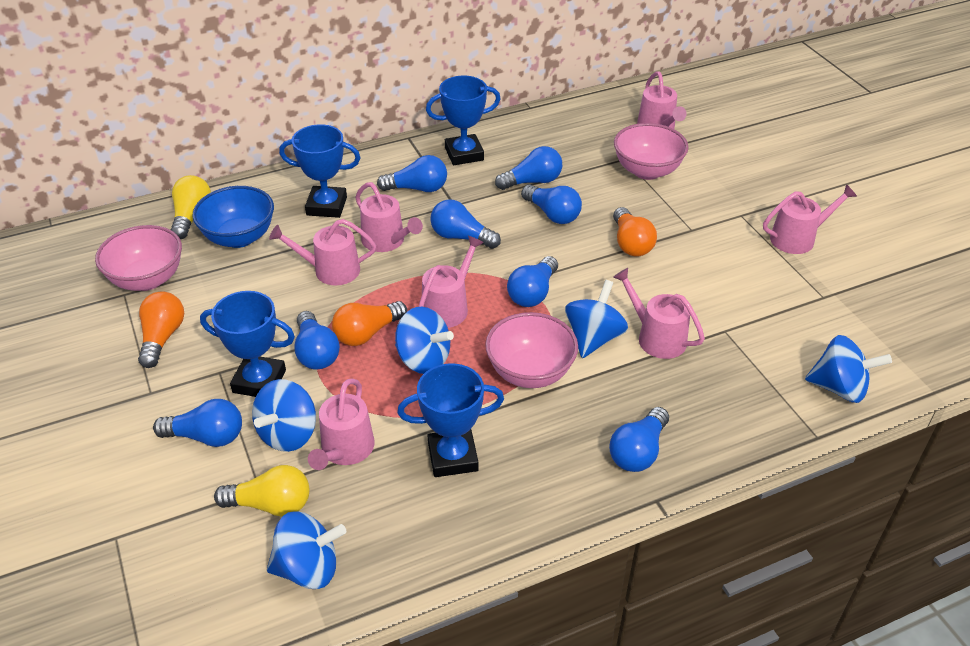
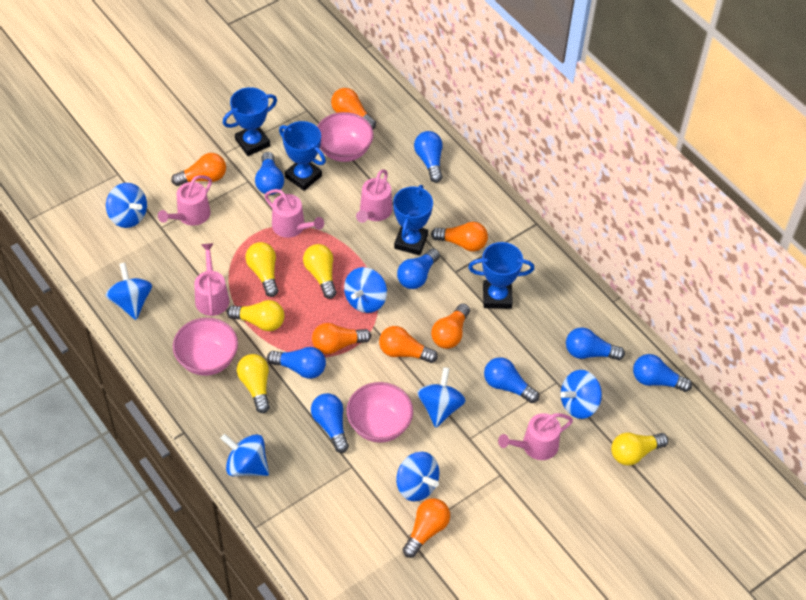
blue bowl: [193,186,274,248] = 1 -> none = 0
blue spinning top: [252,379,316,452] [267,511,346,589] [395,307,454,374] [565,280,628,358] [805,335,892,403] = 5 -> [105,263,152,320] [106,183,147,228] [220,434,269,476] [344,267,387,313] [396,452,439,502] [417,367,466,428] [560,370,602,419] = 7
orange light bulb: [138,291,184,368] [332,301,407,346] [613,207,657,257] = 3 -> [171,153,226,186] [312,323,371,354] [331,88,376,129] [379,326,438,363] [403,498,450,558] [431,222,488,252] [431,303,470,349] = 7
pink watering can: [269,219,376,285] [308,379,375,470] [355,182,423,252] [419,236,484,328] [613,268,705,359] [637,71,687,129] [763,184,857,254] = 7 -> [158,175,212,226] [194,243,230,316] [264,189,324,238] [356,169,392,223] [498,413,573,460] = 5
yellow light bulb: [171,175,211,239] [214,465,310,517] = 2 -> [227,300,285,331] [237,354,270,413] [245,242,278,297] [303,244,337,299] [611,433,668,466] = 5

